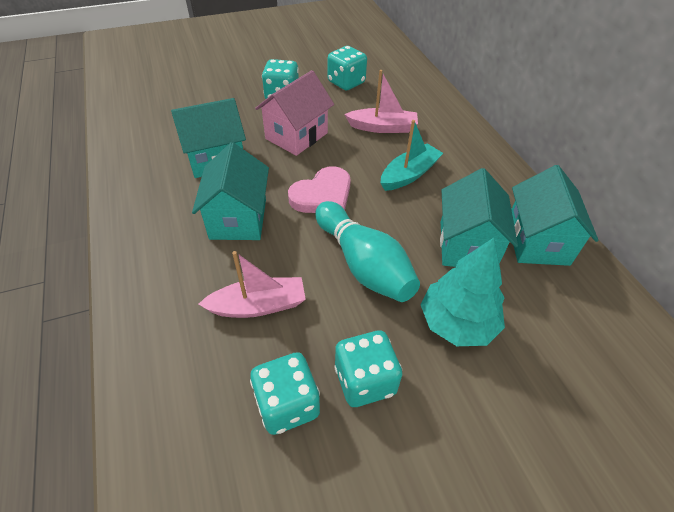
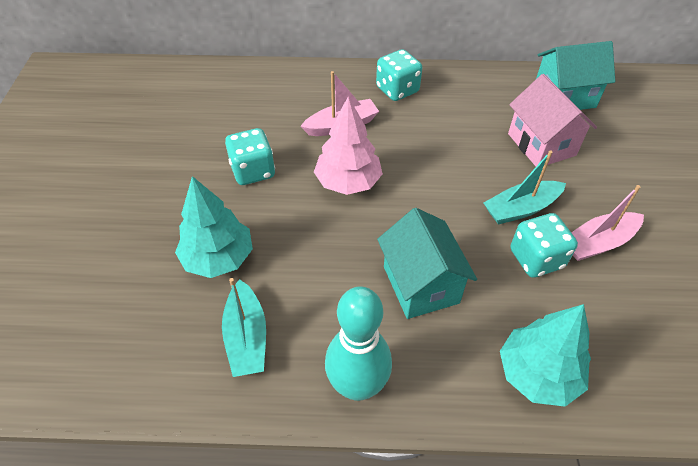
pink heart: [288,166,351,213] = 1 -> none = 0
pink tree: none = 0 -> [314,97,383,195] = 1
turquoise boat: [381,120,443,191] = 1 -> [222,278,266,377] [484,150,566,225] = 2
turquoise dice: [250,352,320,435] [262,59,299,99] [328,46,367,90] [334,330,402,407] = 4 -> [225,128,275,185] [376,49,422,101] [510,213,578,278] = 3
turquoise house: [171,98,246,178] [192,142,269,240] [440,168,518,267] [511,165,599,266] = 4 -> [377,208,477,319] [536,41,615,110] = 2
turquoise tree: [421,238,505,346] = 1 -> [175,176,253,278] [500,304,591,407] = 2

